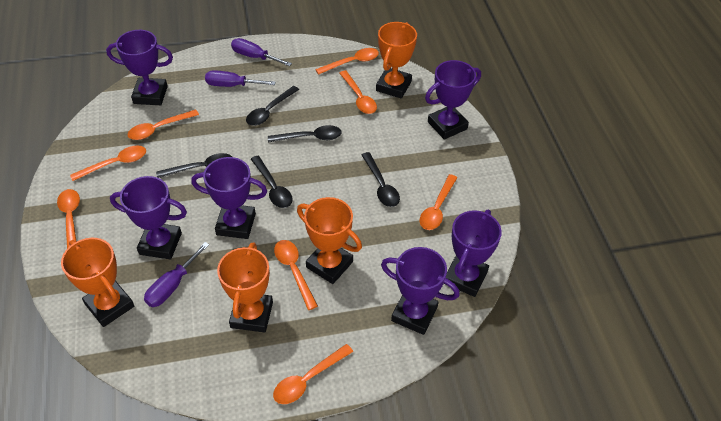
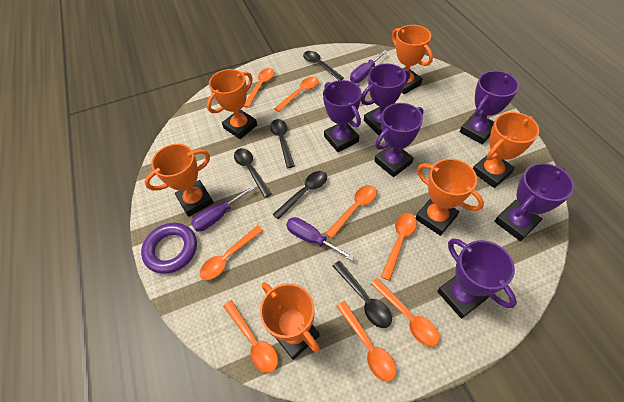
orange trophy: [61,238,134,327] [217,242,273,333] [297,197,362,284] [376,22,417,99] = 4 -> [144,144,214,217] [207,69,257,139] [260,282,320,360] [392,25,433,94] [416,159,484,236] [473,112,539,188] = 6
purple ring: none = 0 -> [141,223,197,274] = 1

